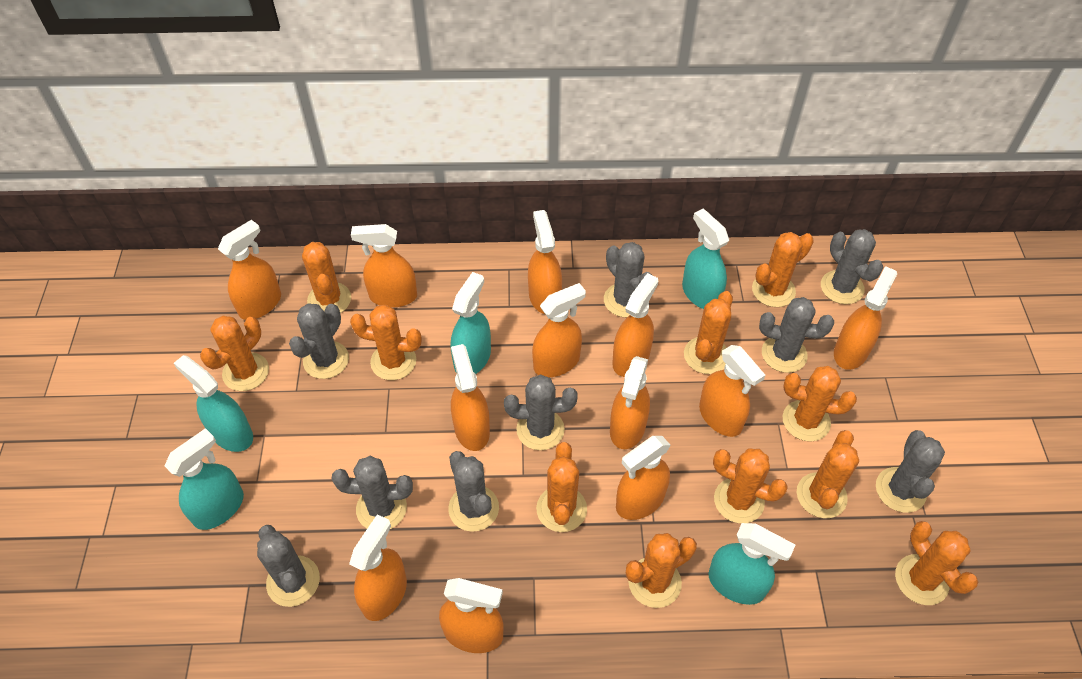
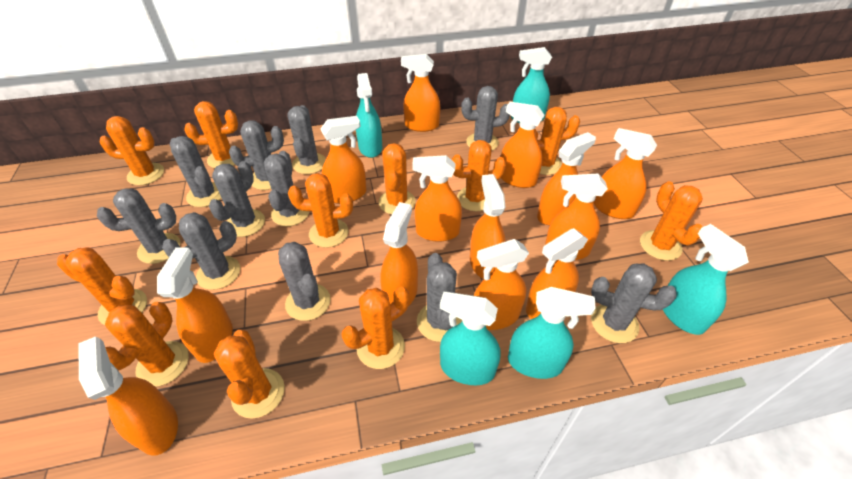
grey cactus: [257,525,320,607] [289,303,349,379] [331,456,413,529] [448,451,499,532] [504,374,578,450] [604,242,652,317] [759,297,834,373] [821,229,883,304] [876,430,945,513] = 9 -> [97,188,181,264] [162,212,240,290] [170,136,221,207] [209,161,265,237] [229,120,284,190] [264,151,309,226] [278,242,331,321] [287,105,326,174] [417,253,462,342] [461,86,510,151] [591,263,677,343] = 11
orange spray bottle: [218,220,281,320] [349,514,407,621] [351,224,417,307] [439,578,504,653] [451,344,490,451] [528,210,562,314] [532,283,586,377] [610,356,650,449] [612,273,658,377] [616,436,671,520] [699,345,765,437] [834,266,897,370] = 12 -> [78,336,178,456] [157,247,233,363] [320,116,367,204] [381,202,418,305] [401,54,440,132] [412,155,462,242] [470,174,506,279] [474,239,529,330] [501,102,544,188] [526,228,588,319] [537,132,596,225] [545,174,608,260] [594,128,657,219] = 13

